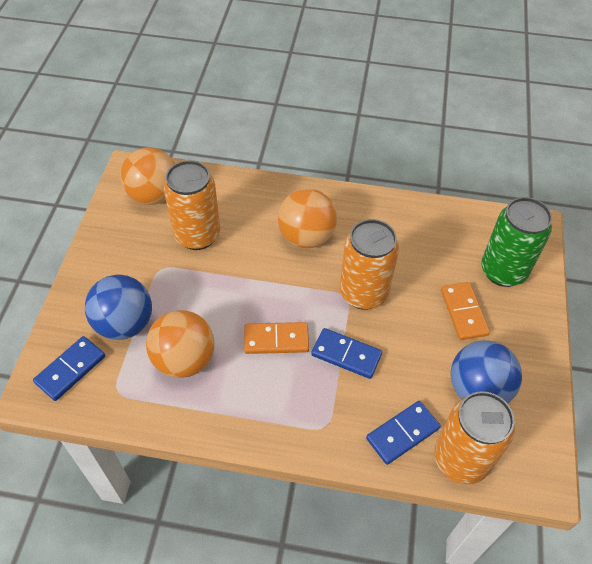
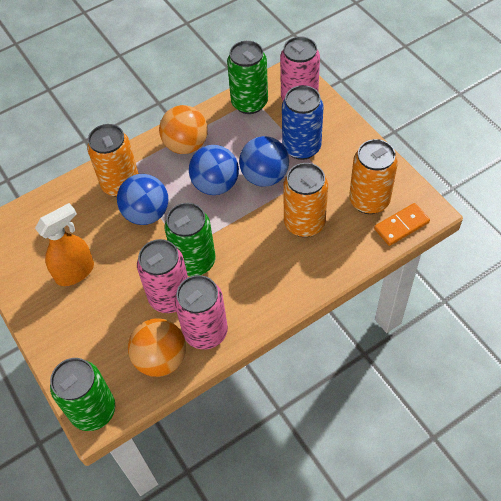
blue ball: [85,275,152,340] [451,340,522,404] = 2 -> [117,174,168,225] [189,145,239,195] [239,136,289,187] = 3
blue can: none = 0 -> [282,85,324,160] = 1
blue domino: [33,336,105,401] [311,328,382,379] [366,401,441,465] = 3 -> none = 0
green can: [481,197,552,287] = 1 -> [50,358,115,431] [165,203,215,276] [227,41,268,114] = 3
orange ball: [120,147,175,205] [146,310,214,378] [278,189,337,248] = 3 -> [128,318,186,377] [159,105,208,154] = 2
orange domino: [244,322,309,354] [441,282,490,340] = 2 -> [374,203,430,246] = 1
orange spray bottle: none = 0 -> [35,203,94,286] = 1
pink can: none = 0 -> [137,239,188,313] [174,275,228,349] [280,36,320,100] = 3

